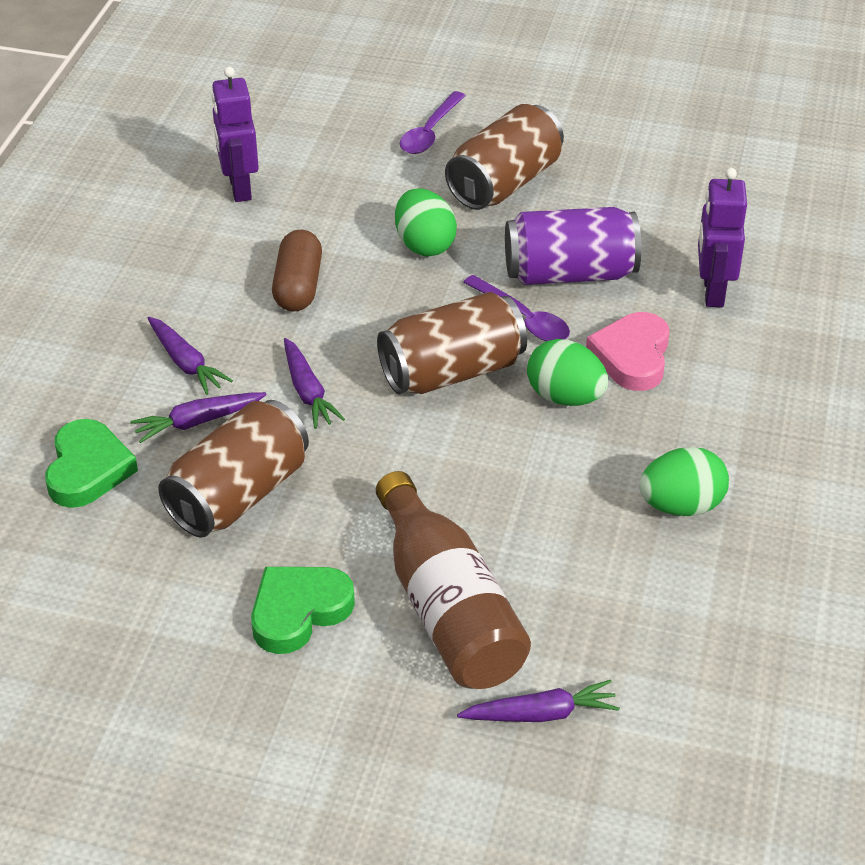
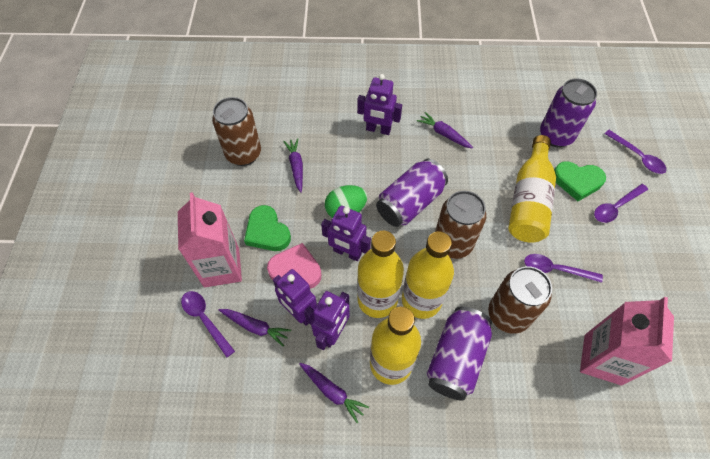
brown bottle: [376,471,531,689] = 1 -> none = 0
brown capsule: [272,230,322,312] = 1 -> none = 0
green egg: [395,188,457,256] [527,339,608,406] [639,447,729,516] = 3 -> [325,185,368,218] = 1
pink carton: none = 0 -> [178,192,242,287] [580,297,674,385] = 2
purple can: [505,207,641,285] = 1 -> [376,159,448,227] [427,307,492,400] [540,78,597,147] = 3
purple robot: [211,67,259,202] [698,168,747,307] = 2 -> [273,269,317,326] [311,291,350,350] [321,206,371,261] [357,74,402,135] = 4
purple spoon: [400,91,466,154] [463,275,570,341] = 2 -> [181,291,235,358] [524,254,603,283] [594,184,648,223] [605,130,666,174] = 4
yellow bottle: none = 0 -> [357,231,404,318] [370,307,421,385] [402,231,454,319] [508,135,556,243] = 4

